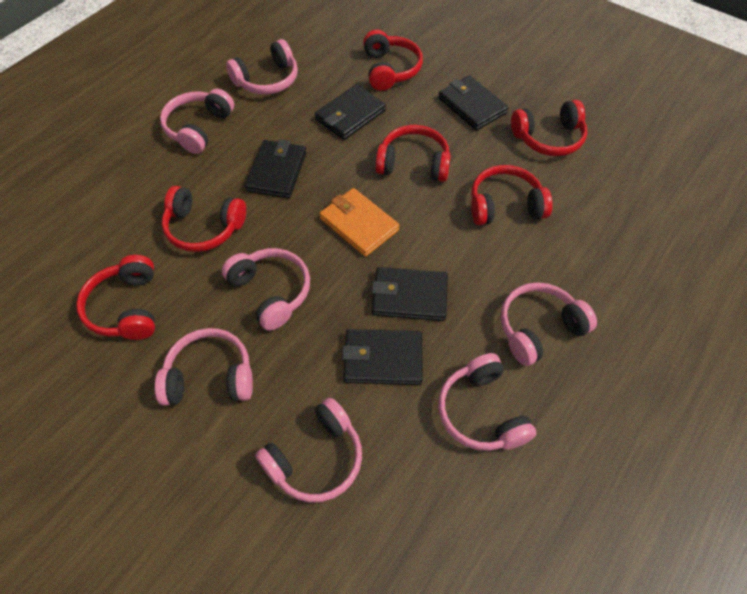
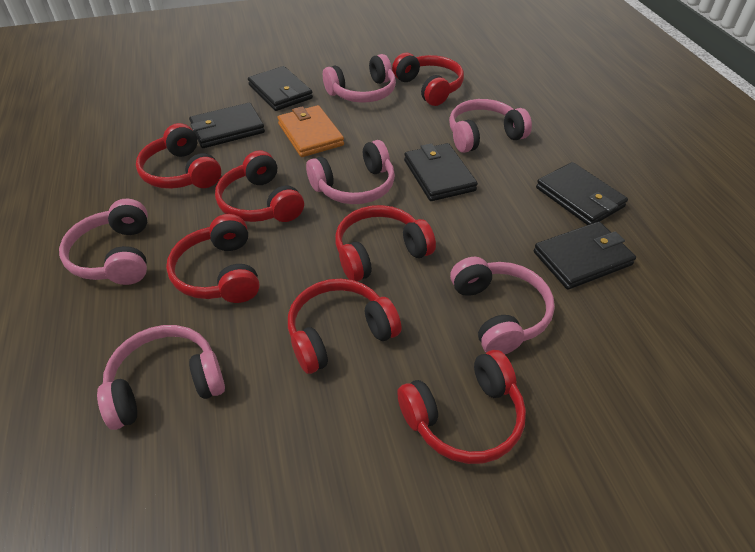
pink headphones: [155,328,253,406] [160,89,234,154] [222,248,310,331] [226,39,298,95] [255,397,362,503] [438,353,536,451] [501,283,597,366] = 7 -> [59,199,148,285] [97,325,225,430] [306,140,395,204] [323,54,396,103] [449,99,532,153] [450,257,555,354] = 6
red headphones: [76,255,155,340] [162,186,246,252] [363,30,423,91] [376,125,451,182] [471,165,553,225] [511,100,587,156] = 6 -> [136,123,221,189] [166,214,260,303] [215,150,304,222] [288,279,402,374] [335,205,436,281] [392,53,464,106] [397,350,526,464] = 7

